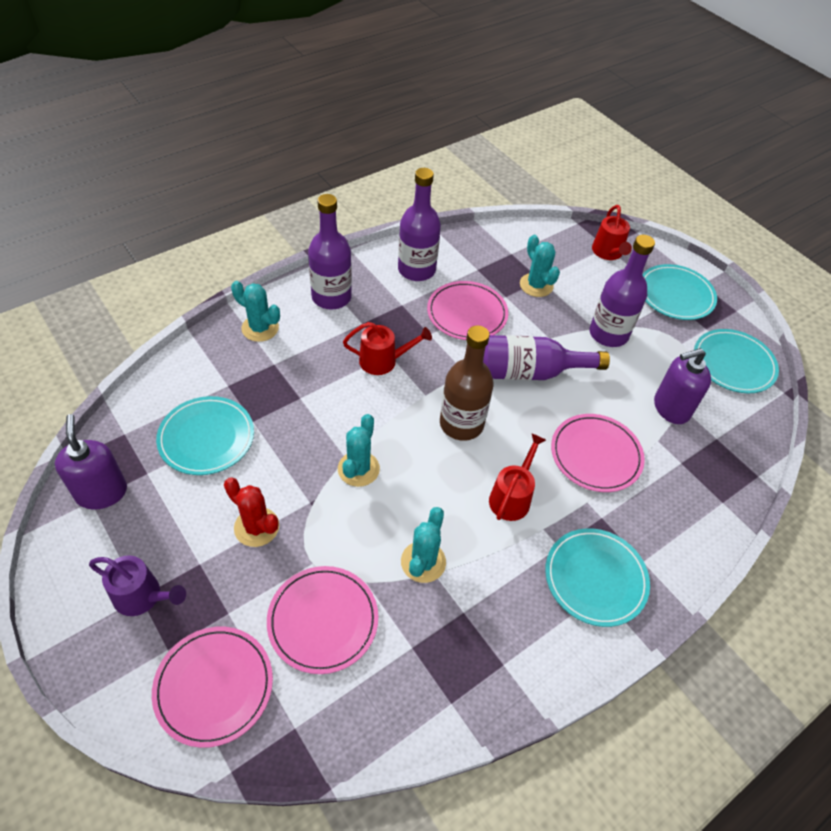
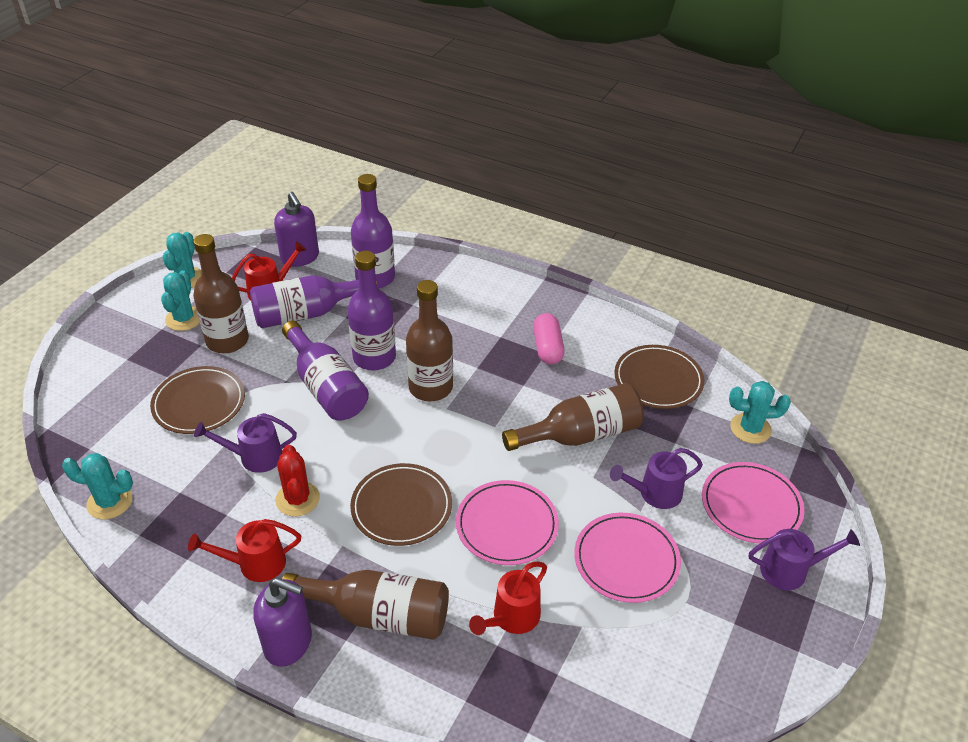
brown bottle: [440,325,494,441] = 1 -> [193,234,249,353] [282,570,449,640] [406,280,453,401] [502,383,644,451] = 4
brown plate: none = 0 -> [150,366,245,434] [350,463,452,546] [614,345,704,409] = 3
pink capsule: none = 0 -> [533,313,565,364] = 1
pink plate: [152,627,273,748] [267,566,378,674] [427,281,508,340] [551,414,645,492] = 4 -> [456,480,559,565] [574,513,681,603] [702,462,804,544] = 3
purple watering can: [89,555,186,616] = 1 -> [194,413,297,473] [610,448,703,509] [749,529,860,590] = 3
turquoise plate: [156,396,254,475] [545,528,650,627] [642,264,717,320] [694,329,779,393] = 4 -> none = 0

